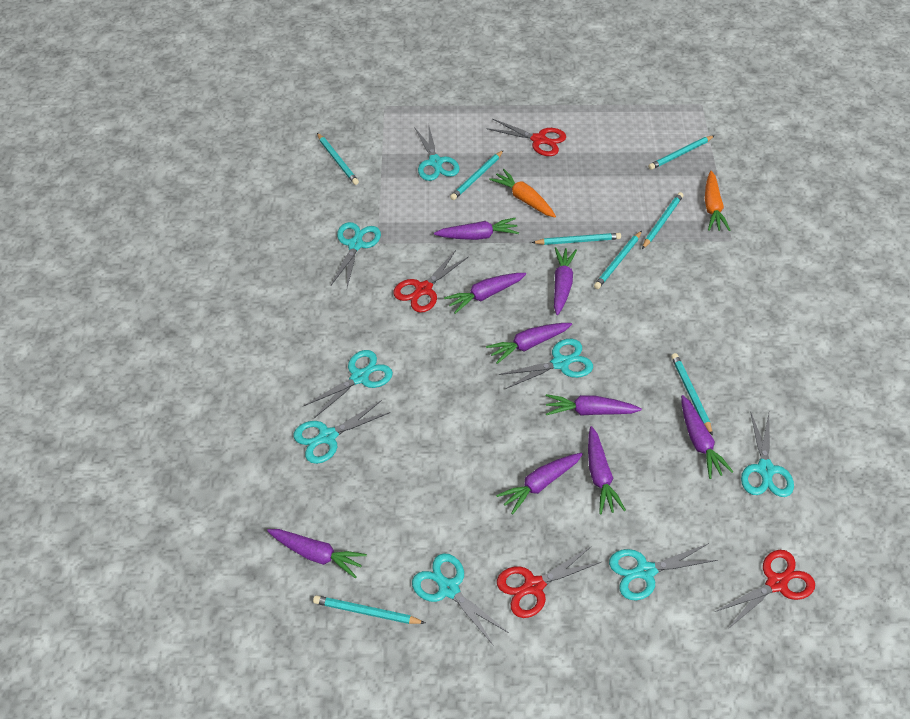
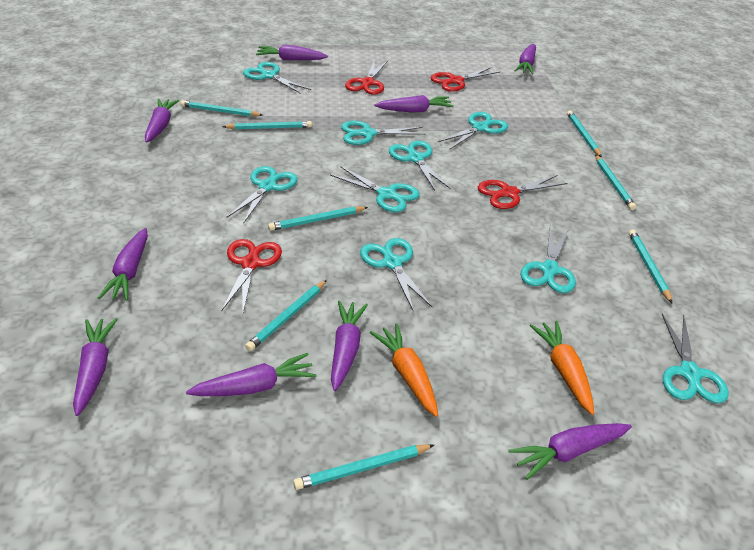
turquoise scissors: [293,400,391,464] [303,350,393,418] [331,222,381,287] [412,553,509,646] [414,127,460,181] [498,339,593,389] [609,543,717,600] [741,411,794,497] = 8 -> [227,166,298,224] [243,62,311,94] [330,166,420,212] [341,121,426,145] [360,238,433,310] [389,140,451,190] [438,112,508,149] [520,227,576,293] [662,314,729,403] = 9

